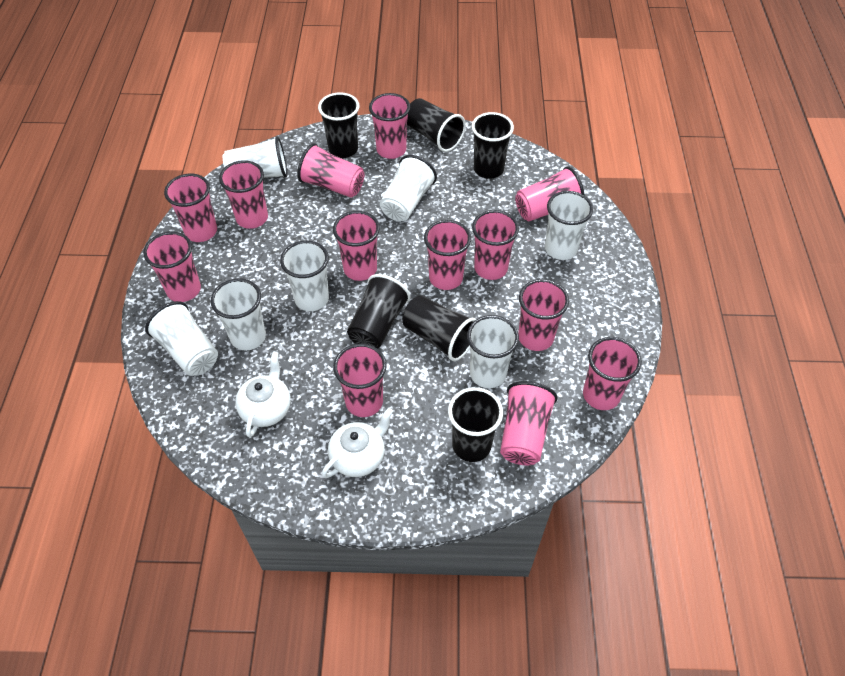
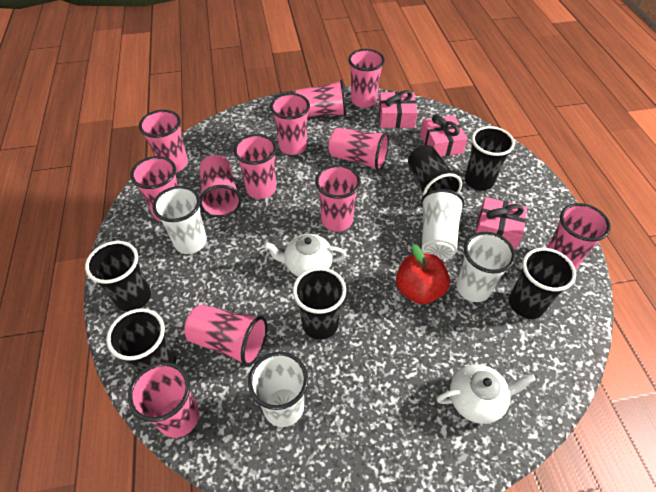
pink cup: [143,232,201,302] [164,174,217,242] [219,160,268,229] [297,143,365,198] [333,211,380,281] [333,343,387,417] [369,93,410,159] [424,220,471,290] [472,210,519,280] [500,381,558,465] [515,166,585,221] [518,279,569,351] [583,337,642,410] = 13 -> [128,362,199,438] [130,156,178,222] [139,110,188,172] [184,305,267,367] [200,155,242,217] [234,134,277,199] [270,93,310,155] [294,80,346,117] [315,165,361,232] [328,128,389,171] [348,49,385,108] [547,203,611,269] = 12
pink gift: none = 0 -> [378,90,418,128] [420,115,467,157] [475,197,527,250] = 3
red apple: none = 0 -> [396,244,450,304] = 1
white cup: [145,301,218,376] [211,278,266,350] [223,136,287,178] [280,241,329,311] [380,155,437,221] [467,315,519,388] [545,191,593,260] = 7 -> [153,186,207,254] [248,352,308,427] [421,189,464,260] [456,232,516,302] = 4

